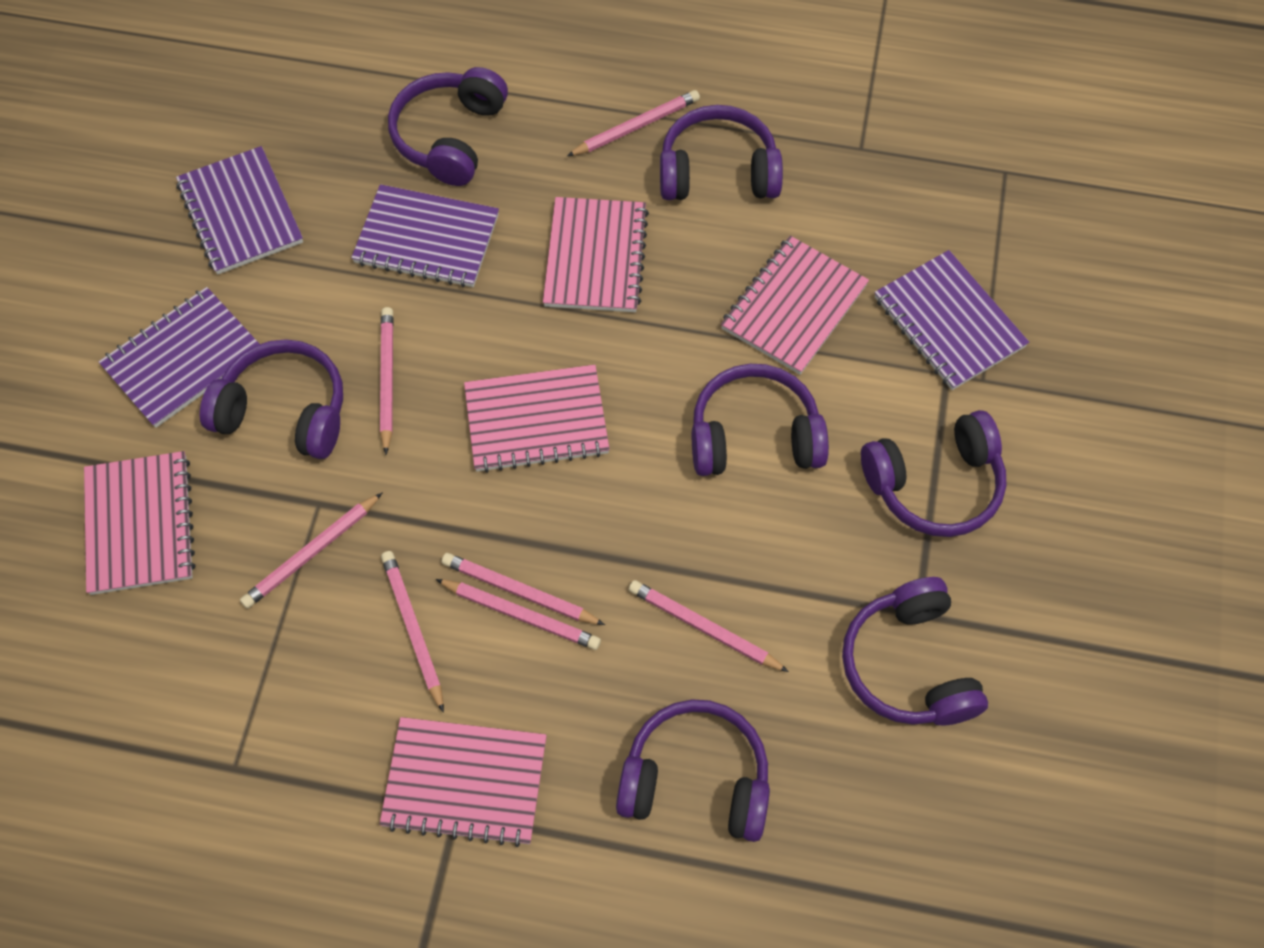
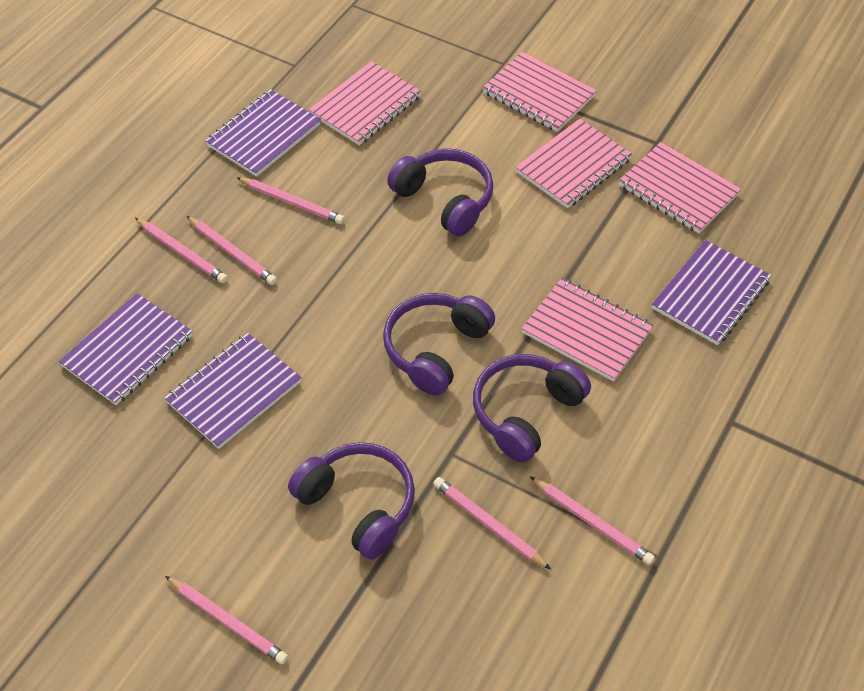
pink pencil: [240,493,382,609] [380,307,394,455] [381,551,444,713] [435,579,601,650] [442,553,605,625] [567,90,700,156] [629,580,789,672] = 7 -> [135,218,228,283] [165,576,288,665] [187,216,277,285] [236,177,345,224] [433,477,551,570] [530,476,655,565] = 6
purple headphones: [200,339,343,459] [388,67,508,186] [616,699,770,842] [660,105,783,200] [692,364,829,476] [842,577,988,725] [861,410,1006,537] = 7 -> [288,442,415,560] [383,293,495,396] [387,148,493,237] [473,354,591,463] = 4

